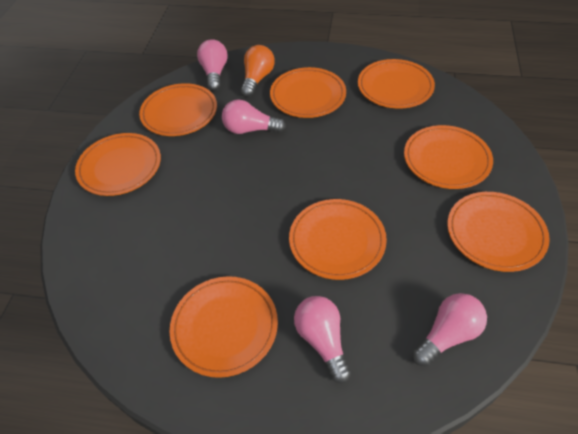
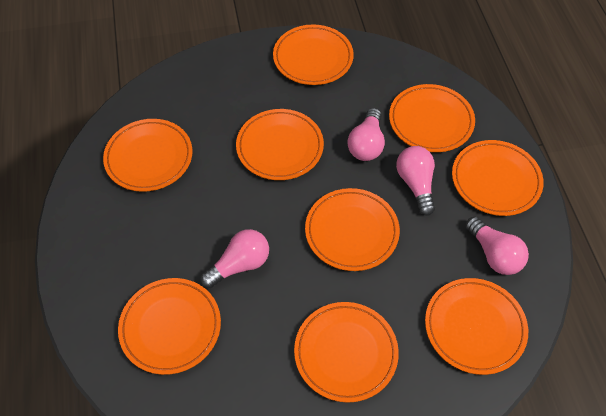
orange light bulb: [241,45,275,97] = 1 -> none = 0
orange plate: [75,133,161,196] [139,83,217,136] [170,276,278,378] [270,67,346,118] [289,199,387,280] [358,59,435,109] [404,125,493,189] [447,192,550,272] = 8 -> [103,119,193,192] [118,278,221,375] [236,109,324,180] [273,24,354,85] [294,302,399,403] [305,188,400,271] [389,84,475,152] [425,278,528,375] [452,140,544,216] = 9

